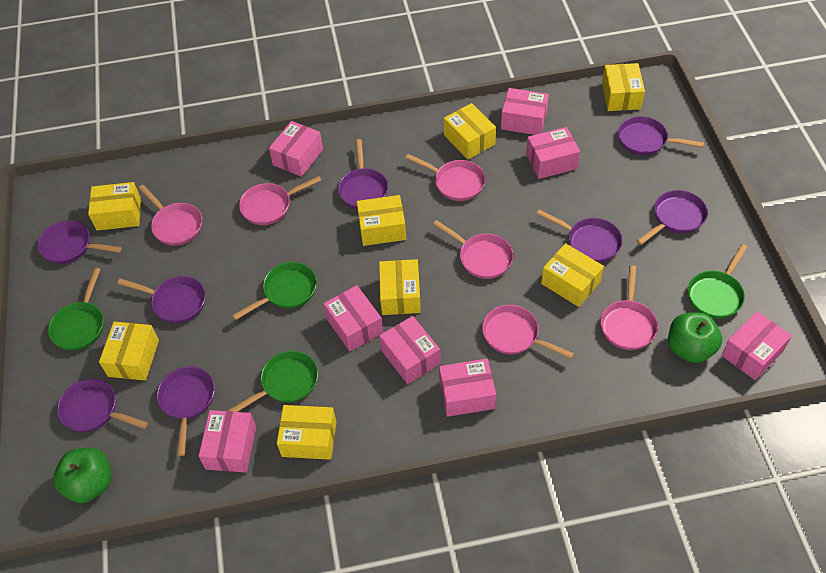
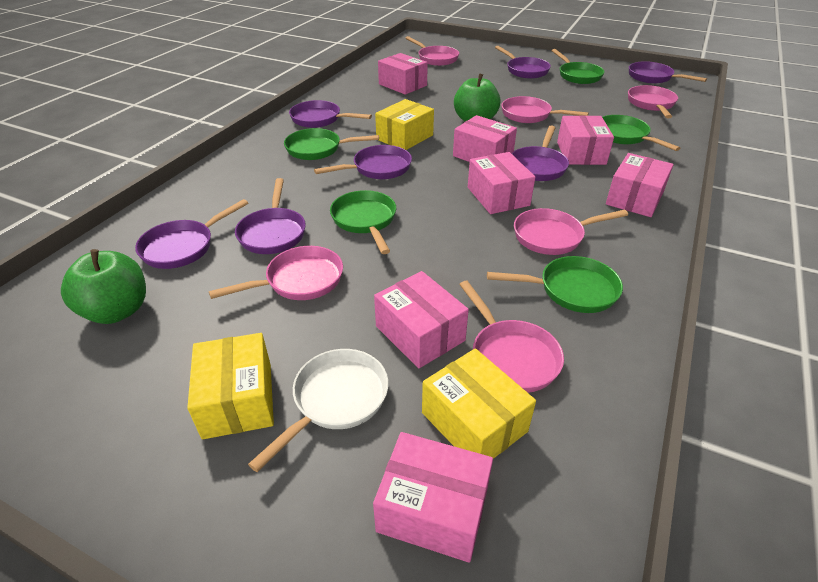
green pan: [48,268,104,351] [227,351,318,412] [232,262,317,320] [688,244,748,319] = 4 -> [284,128,379,160] [330,190,396,254] [487,256,623,313] [552,49,604,84] [602,115,680,151] = 5
pink box: [199,410,256,472] [269,121,323,177] [323,285,383,351] [379,316,441,384] [439,359,496,417] [501,88,549,135] [526,127,580,179] [722,311,792,380] = 8 -> [373,432,493,563] [374,271,469,368] [378,53,428,95] [453,115,517,162] [468,152,535,214] [557,115,614,165] [606,153,674,217] = 7
purple pan: [37,220,122,264] [57,379,148,432] [117,276,206,323] [157,367,215,456] [338,139,388,209] [537,209,622,263] [618,116,704,155] [636,190,708,245] = 8 -> [135,199,248,269] [235,178,306,254] [289,100,372,128] [314,145,412,179] [495,46,551,79] [512,126,569,181] [629,61,707,84] = 7
white pan: none = 0 -> [248,349,389,472] = 1
yellow box: [88,182,141,231] [99,322,159,381] [277,405,336,460] [357,195,406,246] [379,259,421,315] [444,103,496,159] [541,243,604,307] [602,63,645,111] = 8 -> [187,333,274,439] [375,99,434,150] [422,348,536,459] = 3

